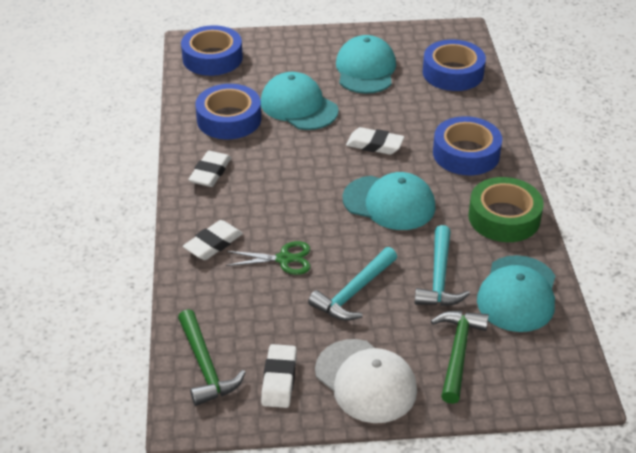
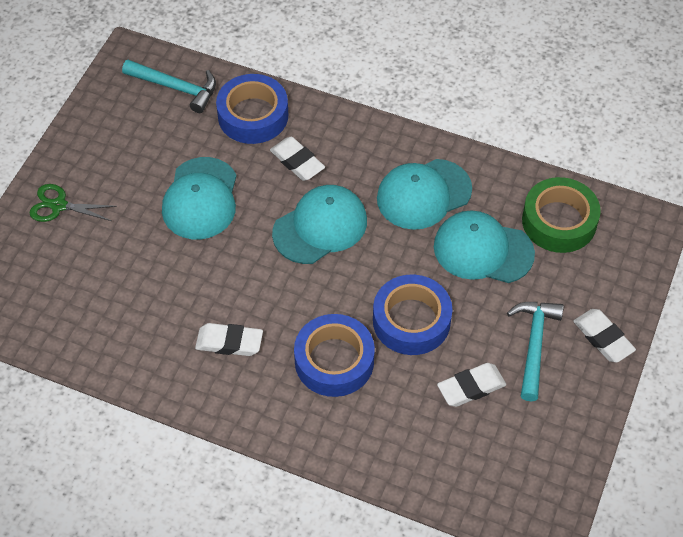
blue tape: [181,25,243,76] [195,84,261,139] [423,39,486,91] [433,116,502,175] = 4 -> [216,74,288,144] [294,314,375,397] [373,275,452,355] = 3
green hammer: [178,309,246,406] [431,311,489,404] = 2 -> none = 0
white cap: [315,339,417,423] = 1 -> none = 0

